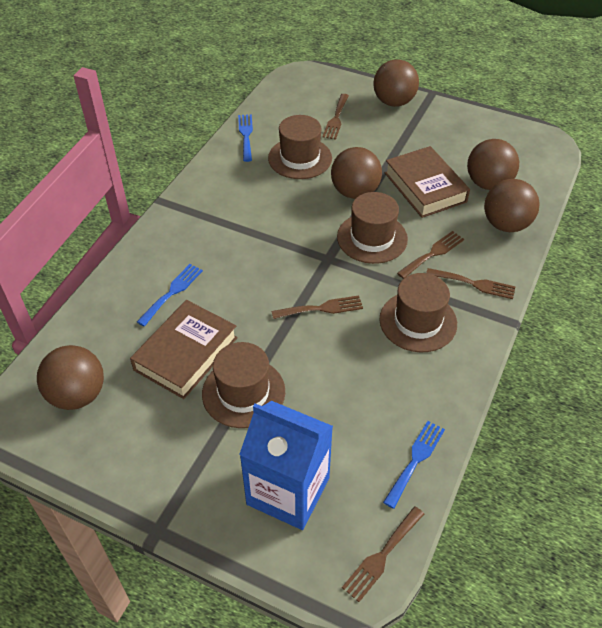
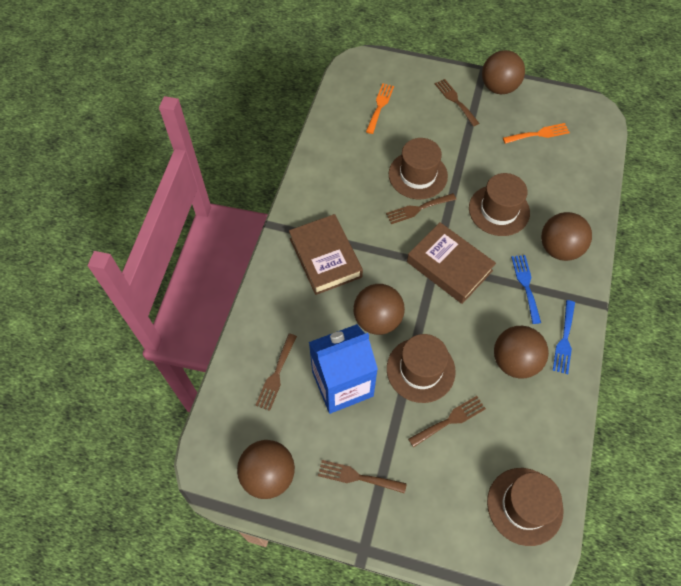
blue fork: [137,264,203,326] [238,114,253,162] [383,421,445,509] = 3 -> [511,255,541,324] [553,300,575,374] = 2
orange fork: none = 0 -> [366,83,394,134] [503,123,570,144] = 2

